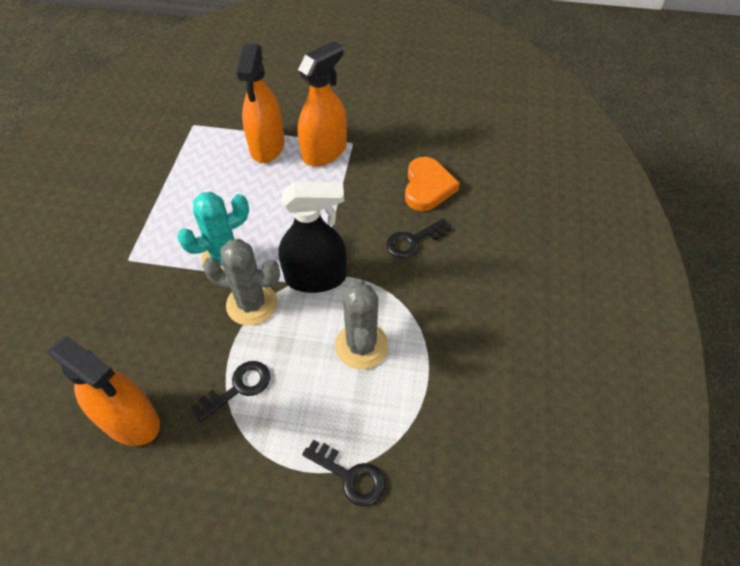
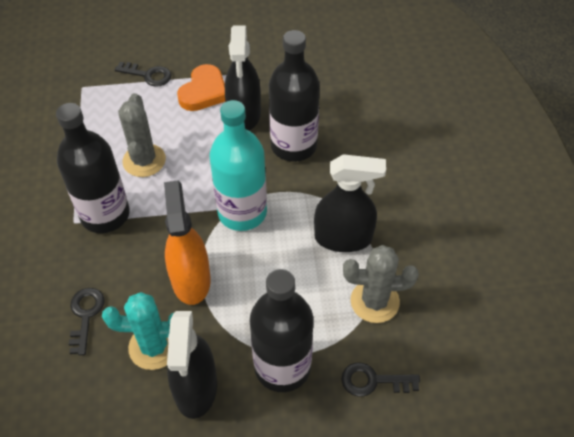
black bottle: none = 0 -> [56,103,130,233] [250,269,313,392] [269,30,320,162] = 3
black spray bottle: [278,182,347,293] = 1 -> [167,311,217,419] [225,25,261,130] [314,154,386,252] = 3
orange spray bottle: [48,336,160,446] [236,44,284,163] [298,41,347,166] = 3 -> [164,180,211,305] = 1
turquoise bottle: none = 0 -> [209,100,267,231] = 1

